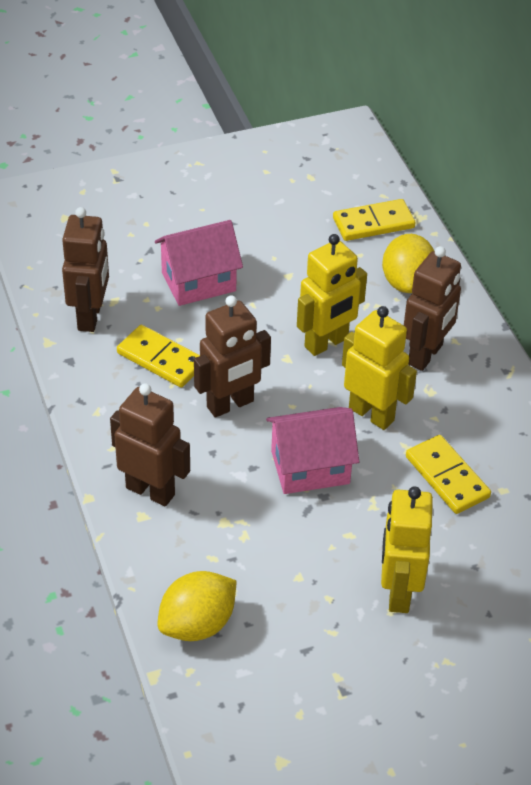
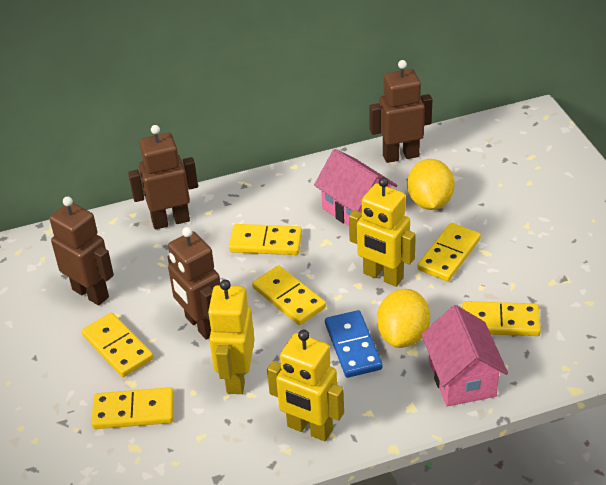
blue domino: none = 0 -> [325,310,383,378] = 1
yellow domino: [117,325,200,387] [333,199,415,241] [406,435,491,514] = 3 -> [81,313,153,377] [91,387,174,429] [229,224,302,255] [252,265,326,325] [417,223,481,281] [462,301,541,336] = 6

